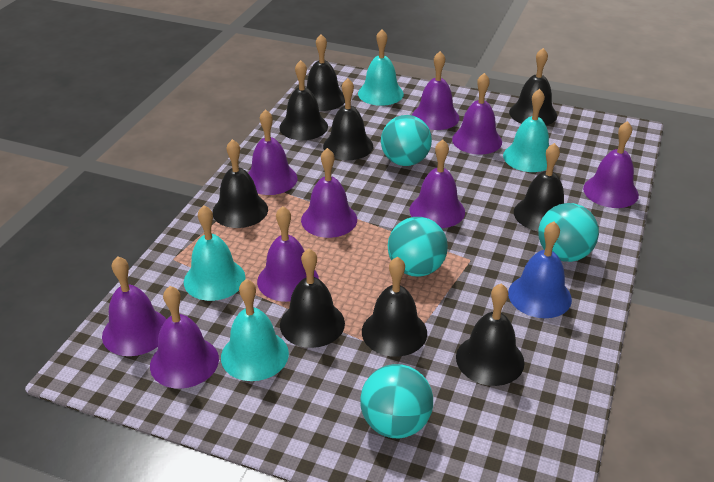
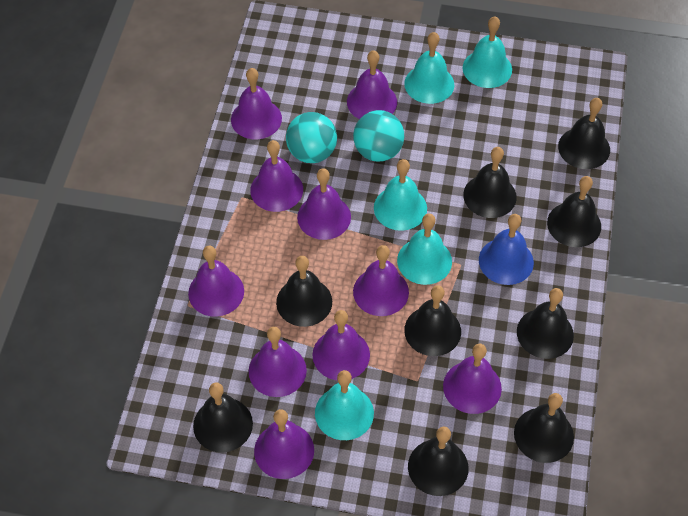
purple bell: [102,256,166,356] [150,286,219,389] [248,109,297,195] [257,206,319,302] [301,148,357,238] [409,140,465,228] [412,51,460,130] [452,73,502,154] [583,121,639,208] = 9 -> [188,246,244,317] [231,68,282,139] [249,327,307,397] [250,140,303,212] [254,409,314,479] [297,168,351,240] [312,310,370,380] [347,50,397,119] [353,245,409,316] [443,344,502,414] = 10
turquoise ball: [360,364,433,438] [381,115,432,166] [388,217,448,277] [539,203,599,262] = 4 -> [286,112,337,163] [353,110,404,162] = 2
turquoise bell: [184,206,246,301] [221,279,289,381] [358,29,404,106] [503,89,549,172] = 4 -> [315,370,374,440] [374,159,427,231] [397,214,452,285] [404,32,454,104] [462,17,512,88] = 5

